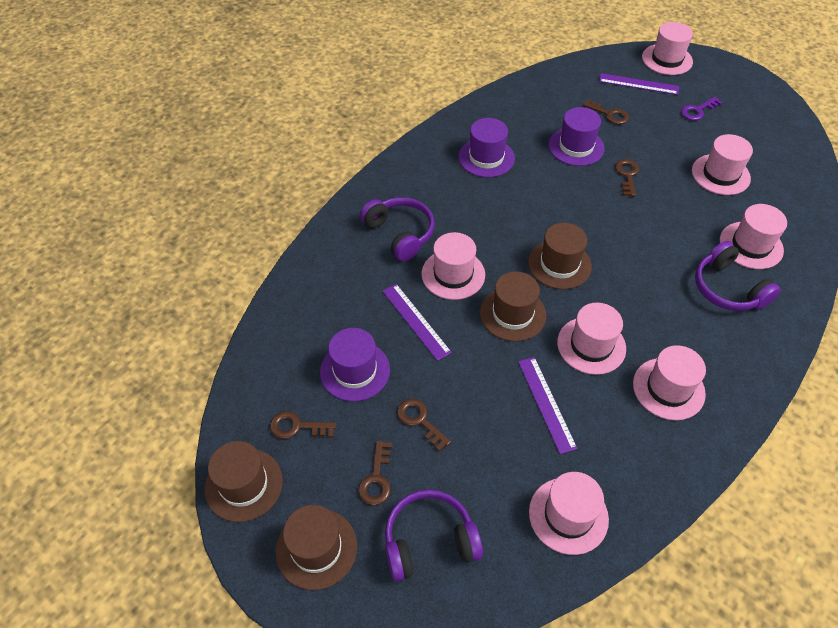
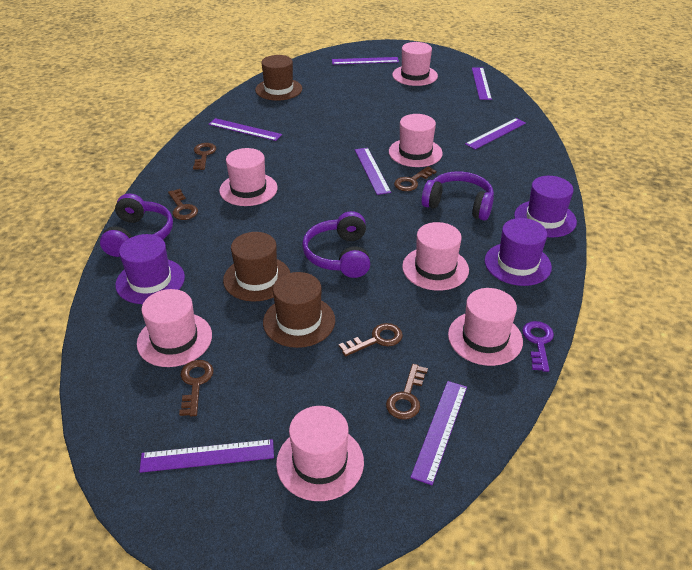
brown hat: [205,441,283,522] [276,505,357,590] [480,271,546,342] [528,223,592,289] = 4 -> [223,232,290,302] [255,55,302,101] [263,272,335,348] = 3
brown key: [270,411,336,439] [358,440,392,505] [397,399,451,451] [583,99,629,124] [615,159,639,197] = 5 -> [168,189,198,220] [179,360,214,416] [193,143,216,170] [339,323,403,357] [386,364,428,420] [394,166,436,191] = 6
purple ruler: [383,284,452,361] [518,357,578,454] [599,73,679,95] = 3 -> [140,439,274,473] [208,118,282,141] [332,57,399,65] [355,148,391,195] [410,381,467,485] [465,118,526,150] [472,67,492,100] = 7

